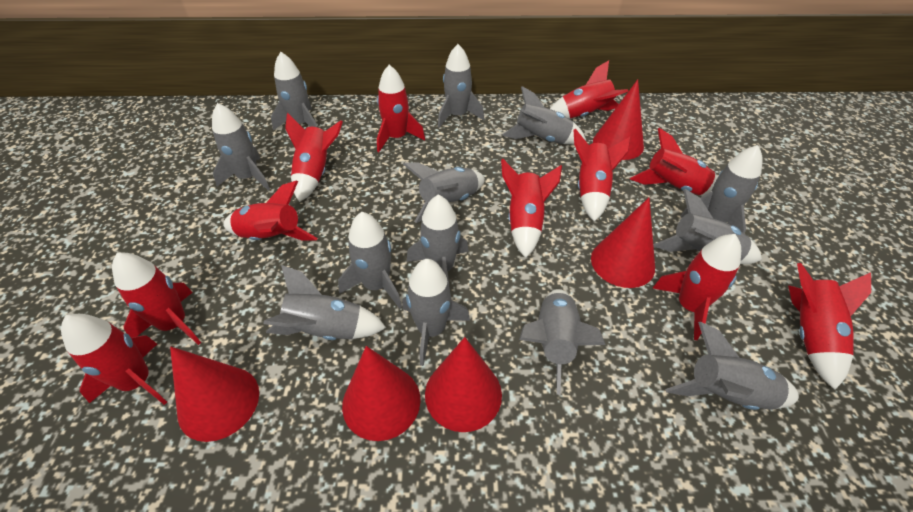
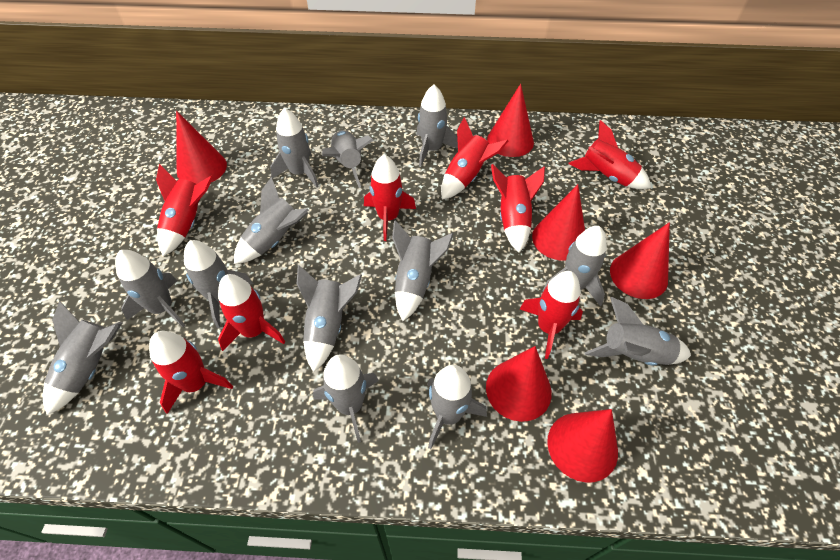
red cone: [170,347,259,442] [342,346,421,441] [425,337,502,432] [591,198,655,288] [593,79,644,160] = 5 -> [176,111,227,184] [486,346,552,422] [487,84,534,157] [532,184,585,261] [547,409,618,483] [610,222,670,299] = 6
red rocket: [61,314,167,405] [112,252,201,345] [223,181,318,241] [285,113,343,202] [377,65,425,152] [501,159,562,258] [550,60,628,119] [574,128,631,222] [630,128,718,196] [652,234,741,340] [788,263,871,390] = 11 -> [149,331,233,414] [156,164,213,256] [218,274,285,351] [364,154,416,241] [441,117,508,200] [491,164,545,253] [520,271,583,359] [568,120,651,189] = 8

